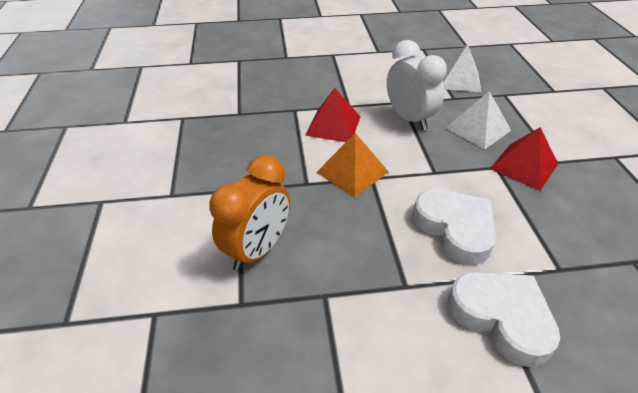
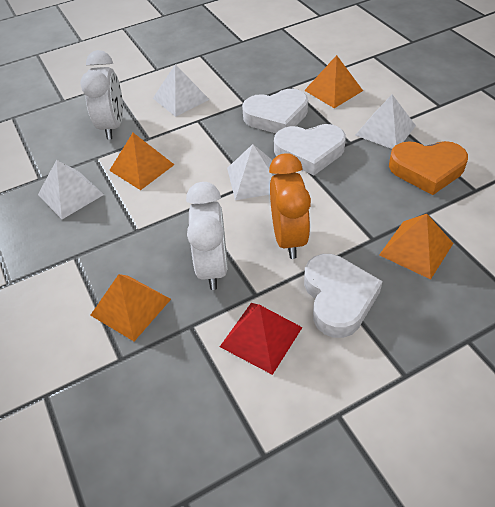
orange heart: none = 0 -> [389,141,468,195] = 1
orange pyramid: [316,133,389,197] = 1 -> [90,274,171,341] [109,133,175,190] [304,55,363,108] [379,214,453,280] = 4
red pyramid: [305,88,361,142] [490,127,558,191] = 2 -> [220,303,303,375] = 1
white clock: [387,40,447,130] = 1 -> [80,50,123,140] [186,182,228,290] = 2
white heart: [413,189,496,265] [448,272,560,367] = 2 -> [242,89,308,133] [274,124,346,175] [304,254,383,338] = 3
white pyramid: [443,44,482,92] [446,91,511,150] = 2 -> [38,160,104,219] [153,64,210,117] [227,144,275,200] [355,94,416,149] = 4

